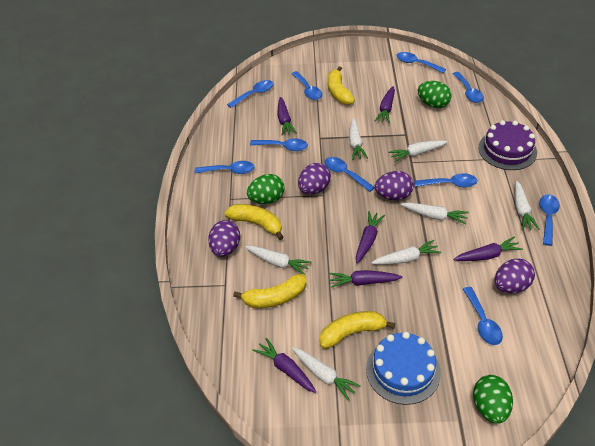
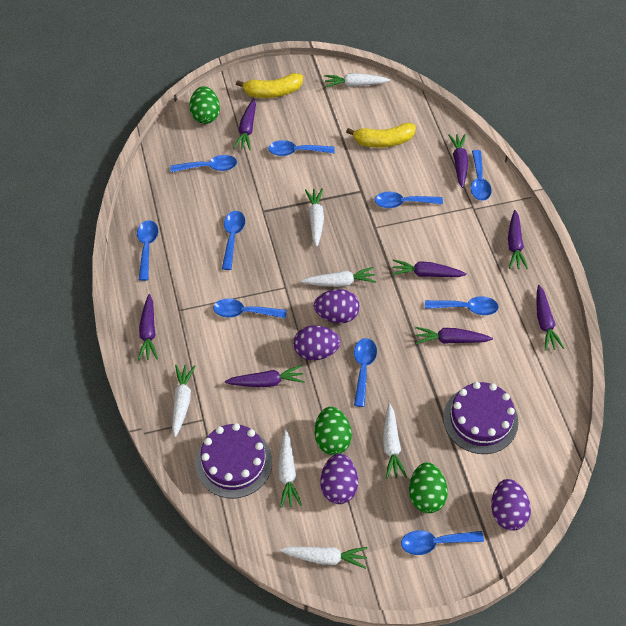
blue cake: [366,332,441,405] = 1 -> none = 0
purple cake: [478,120,537,170] = 1 -> [196,423,272,498] [443,382,518,454] = 2
purple carrot: [253,338,316,393] [278,97,297,136] [329,270,402,288] [356,211,385,263] [375,86,395,123] [454,237,523,261] = 6 -> [138,294,158,361] [225,365,305,387] [233,99,256,150] [392,259,467,277] [415,327,493,344] [448,134,468,188] [508,210,528,270] [536,285,564,351] = 8
yellow banana: [225,204,284,240] [233,274,306,308] [320,311,395,349] [328,66,355,105] = 4 -> [236,73,303,98] [346,123,415,148] = 2

